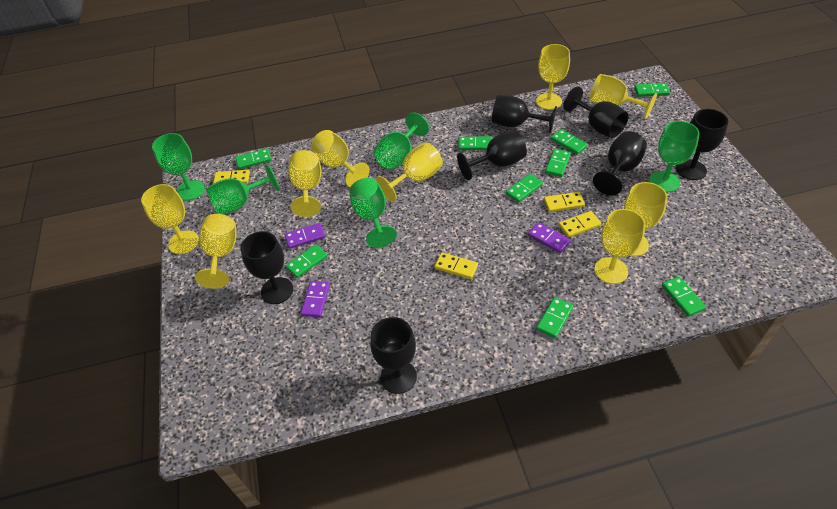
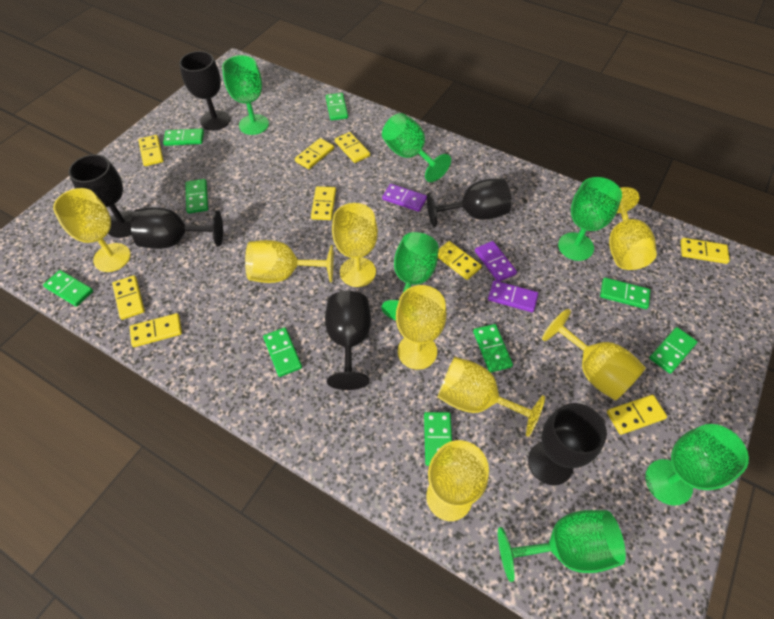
black goblet: [240,231,293,304] [370,317,417,394] [457,130,527,180] [492,95,557,133] [563,87,629,138] [593,131,647,195] [676,109,728,180] = 7 -> [69,154,133,238] [131,207,223,249] [179,51,230,131] [325,291,371,390] [427,178,511,227] [528,403,607,485] = 6
green goblet: [152,133,205,201] [206,164,279,215] [349,178,397,248] [373,112,429,170] [649,121,700,192] = 5 -> [222,55,269,135] [381,232,439,320] [382,113,451,182] [498,510,626,582] [558,177,622,261] [645,424,749,506] = 6
yellow domino: [213,170,250,184] [434,252,478,279] [544,192,585,212] [558,211,601,238] = 4 -> [112,275,145,320] [130,313,182,347] [138,135,164,166] [295,138,334,169] [311,186,336,220] [335,132,370,163] [438,241,482,280] [607,395,667,435] [681,238,730,264] = 9
yellow goblet: [141,184,199,254] [195,214,237,289] [288,150,321,217] [311,130,370,187] [376,142,443,202] [536,44,570,110] [589,74,657,120] [594,209,645,284] [624,182,667,256] = 9 -> [53,188,131,272] [245,240,334,283] [332,203,378,287] [396,285,446,370] [426,440,489,521] [438,357,545,437] [542,309,646,401] [609,187,657,270] = 8

